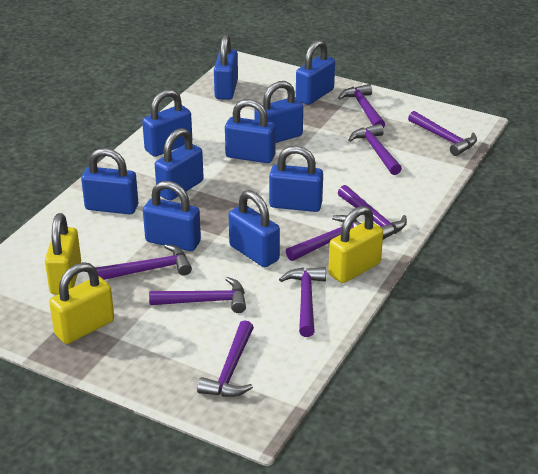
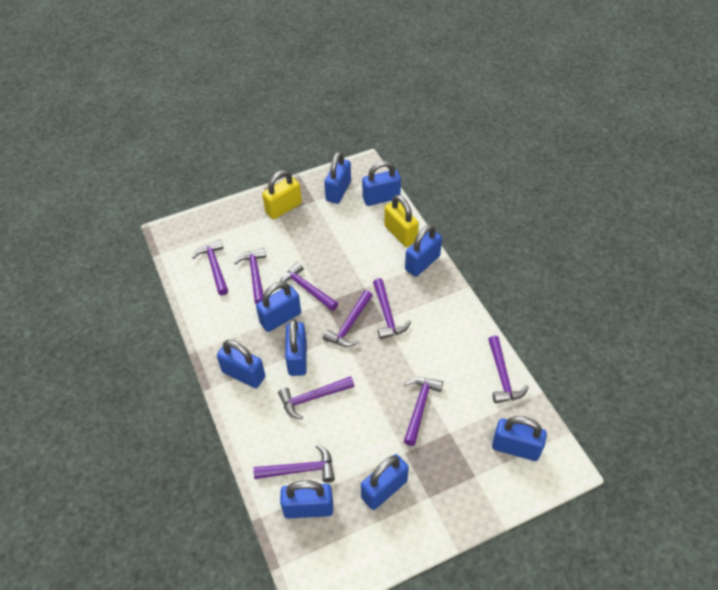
blue padlock: [81,148,138,214] [142,89,192,157] [143,181,201,251] [155,128,204,201] [214,34,238,100] [225,99,276,163] [229,190,280,267] [254,81,303,143] [269,146,323,212] [296,40,335,105] = 10 -> [217,340,265,388] [256,281,301,332] [280,481,333,519] [285,319,307,376] [324,151,351,204] [361,454,409,510] [362,161,401,206] [405,225,442,277] [492,416,547,461] = 9
yellow padlock: [45,213,81,294] [49,262,114,344] [328,206,383,283] = 3 -> [262,170,302,219] [384,195,419,247] = 2

